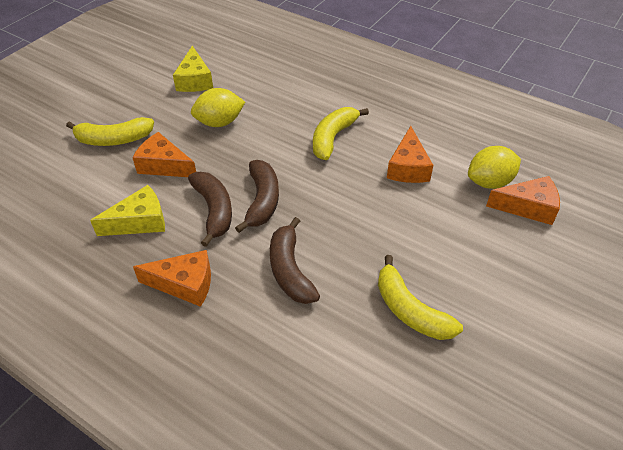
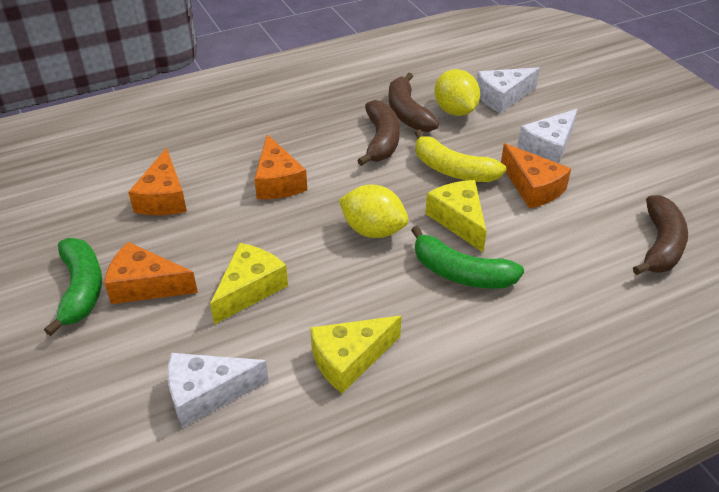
green banana: none = 0 -> [44,238,102,336] [411,226,524,289] = 2
white cheese: none = 0 -> [167,353,269,427] [477,67,540,113] [517,109,578,164] = 3
yellow banana: [66,117,154,146] [313,107,369,160] [378,255,463,340] = 3 -> [415,129,506,182] = 1
yellow cheese: [90,185,165,236] [173,46,213,92] = 2 -> [210,243,288,324] [310,316,402,393] [425,180,487,252] = 3

